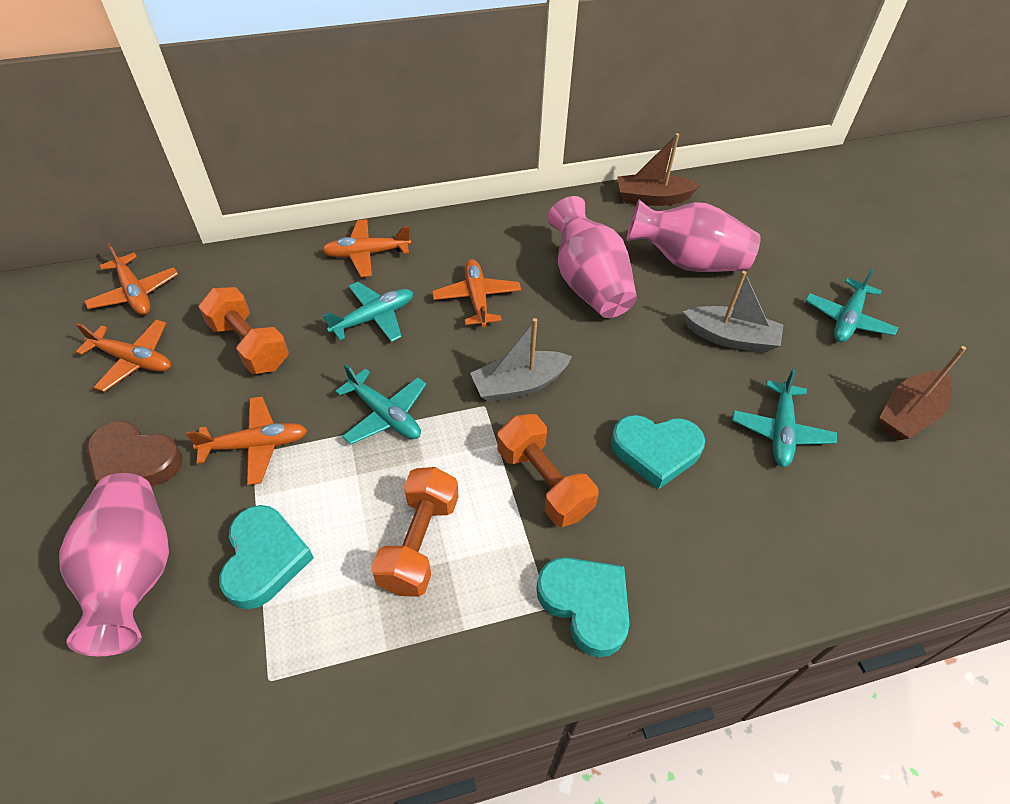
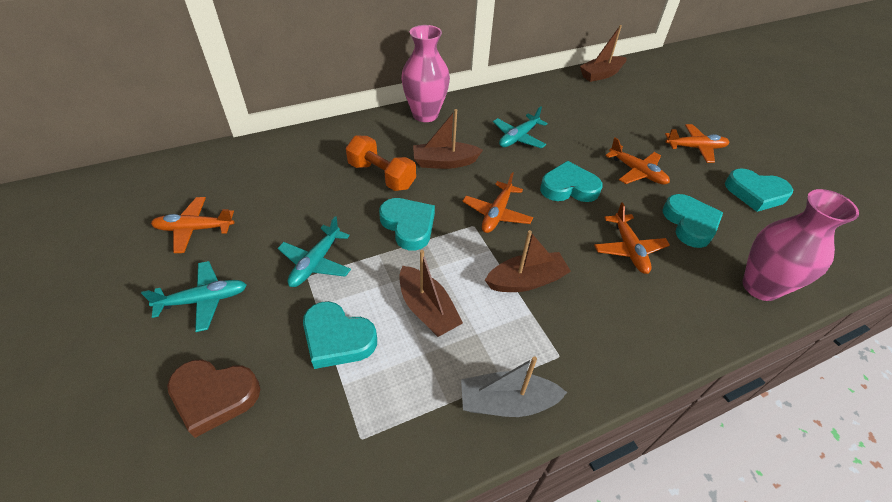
brown boat: [617,133,701,206] [879,346,966,441] = 2 -> [399,250,463,337] [413,109,483,169] [485,230,571,292] [580,25,627,82] = 4
grey boat: [470,318,572,402] [683,271,783,353] = 2 -> [461,356,567,417] = 1
orange dumbbell: [198,287,289,374] [371,467,459,597] [497,414,599,527] = 3 -> [346,135,416,191] = 1
pink vase: [59,473,169,656] [547,196,637,318] [626,199,761,272] = 3 -> [401,25,450,122] [743,189,859,301] = 2
turquoise heart: [219,505,314,609] [536,557,630,657] [611,415,705,489] = 3 -> [303,301,377,369] [379,198,435,251] [540,161,602,202] [662,194,723,248] [725,168,793,212] = 5
turquoise plane: [323,282,413,342] [335,364,426,445] [732,369,837,467] [805,268,898,342] = 4 -> [141,261,247,332] [278,216,351,287] [493,107,548,148] = 3

